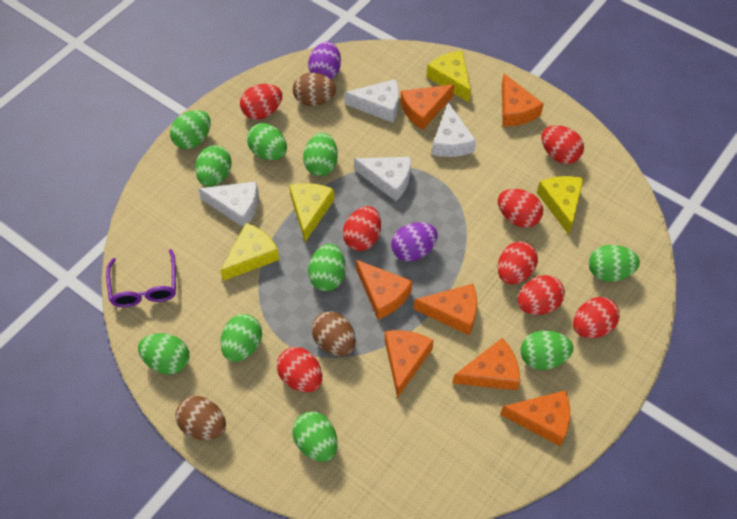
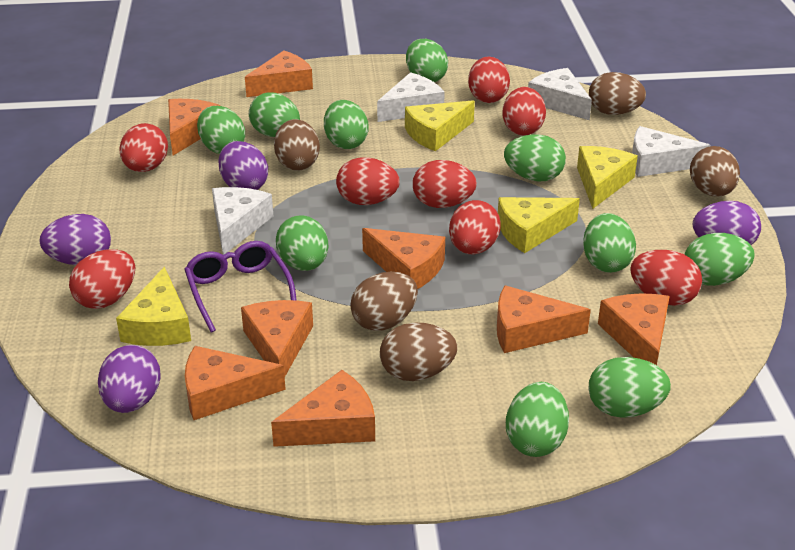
brown egg: [175,396,226,440] [293,73,337,106] [312,311,356,356] = 3 -> [274,119,320,171] [350,272,418,331] [380,323,457,381] [589,72,646,115] [690,146,740,197] = 5
orange cheese: [356,260,412,319] [385,330,434,398] [400,84,454,130] [414,284,477,335] [453,338,520,390] [500,390,570,446] [502,73,544,127] = 7 -> [168,99,220,155] [185,346,286,420] [241,300,313,376] [245,50,313,97] [271,370,375,447] [362,228,445,289] [497,285,591,353] [598,293,670,365] = 8
purple egg: [308,42,341,80] [391,222,438,261] = 2 -> [39,214,111,265] [98,345,160,413] [218,141,268,190] [693,201,761,245] = 4

